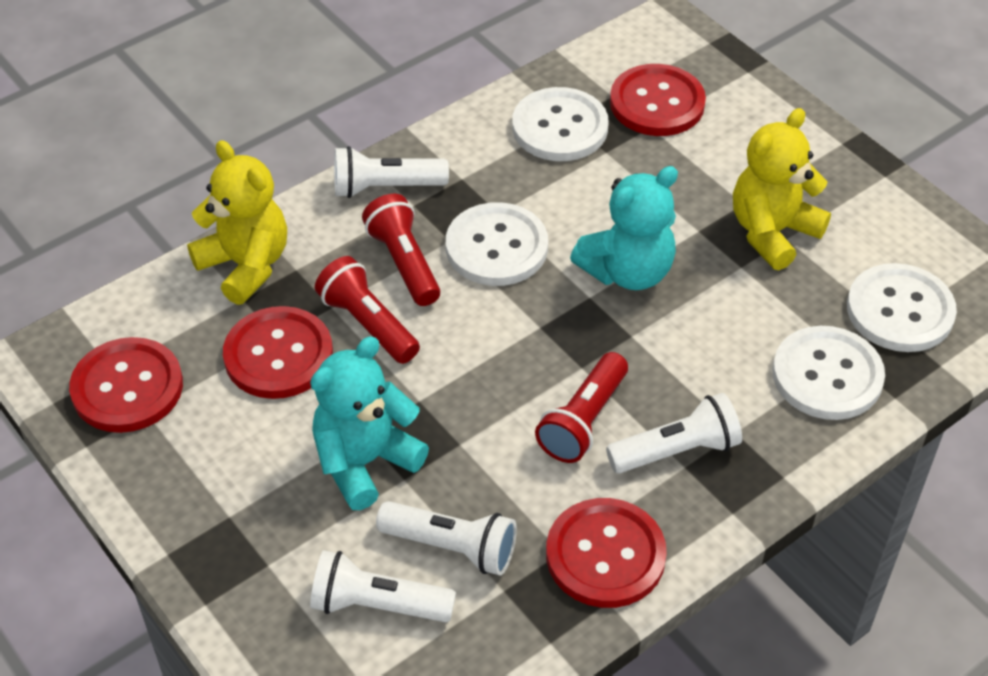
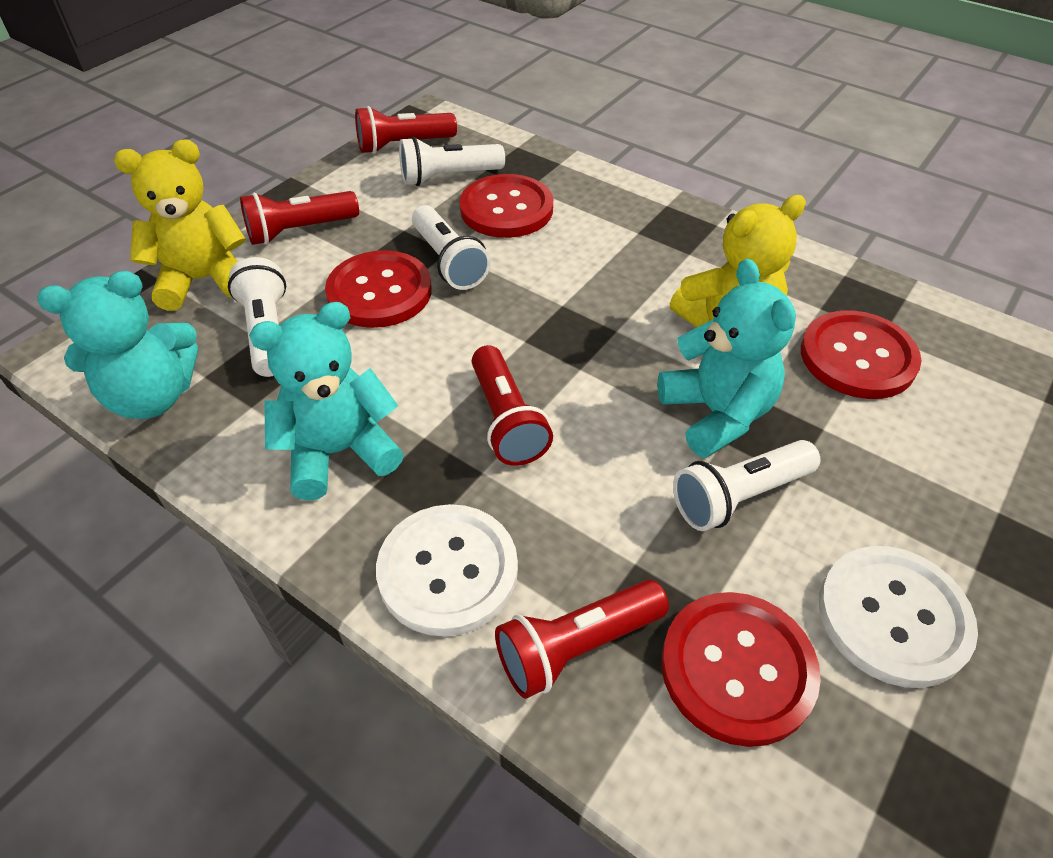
red flashlight: [315,256,420,364] [362,194,440,306] [535,352,628,463] = 3 -> [240,191,359,245] [355,106,457,154] [472,345,553,466] [495,580,669,699] = 4
turquoise teddy bear: [310,336,429,510] [570,166,678,290] = 2 -> [37,271,198,419] [249,302,404,501] [657,259,796,458] = 3
white button: [446,202,548,286] [512,87,609,161] [772,326,885,420] [847,263,957,352] = 4 -> [376,504,518,636] [819,546,978,688] = 2

